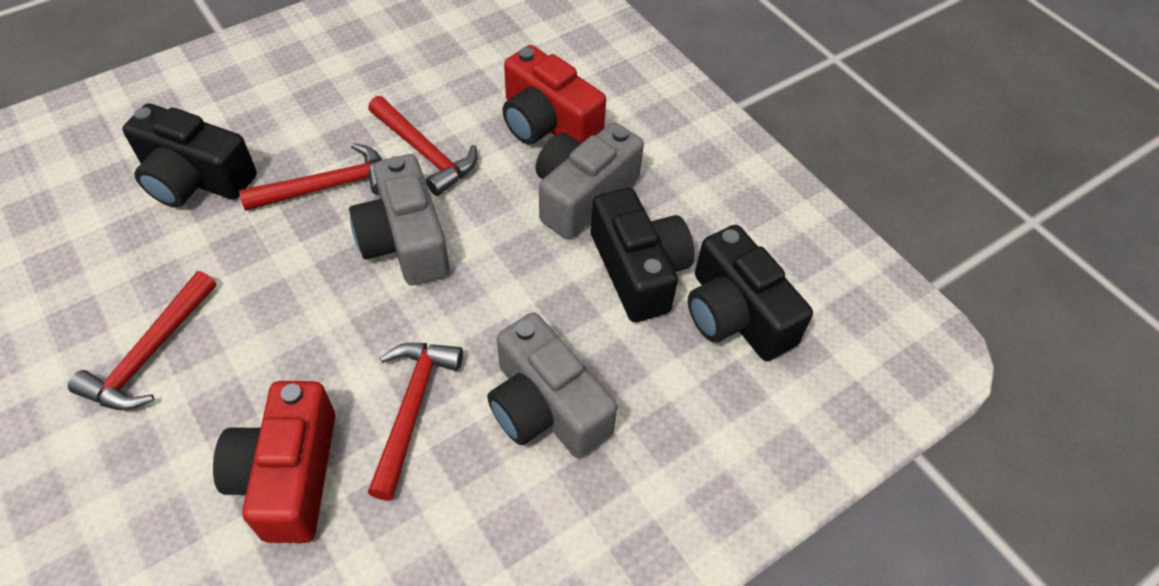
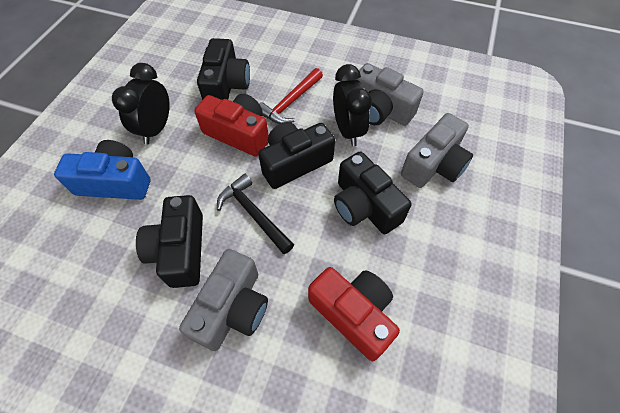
black camera: [122,103,257,208] [591,188,694,322] [688,225,813,361] = 3 -> [136,195,203,288] [197,38,250,100] [258,122,335,189] [334,152,411,234] = 4
black clock: none = 0 -> [112,63,170,144] [333,64,372,146] = 2
black hammer: none = 0 -> [217,174,294,254] = 1
blue camera: none = 0 -> [54,140,150,200] = 1
red hammer: [68,271,216,410] [239,143,382,211] [367,343,463,501] [368,96,477,196] = 4 -> [259,68,323,124] = 1

